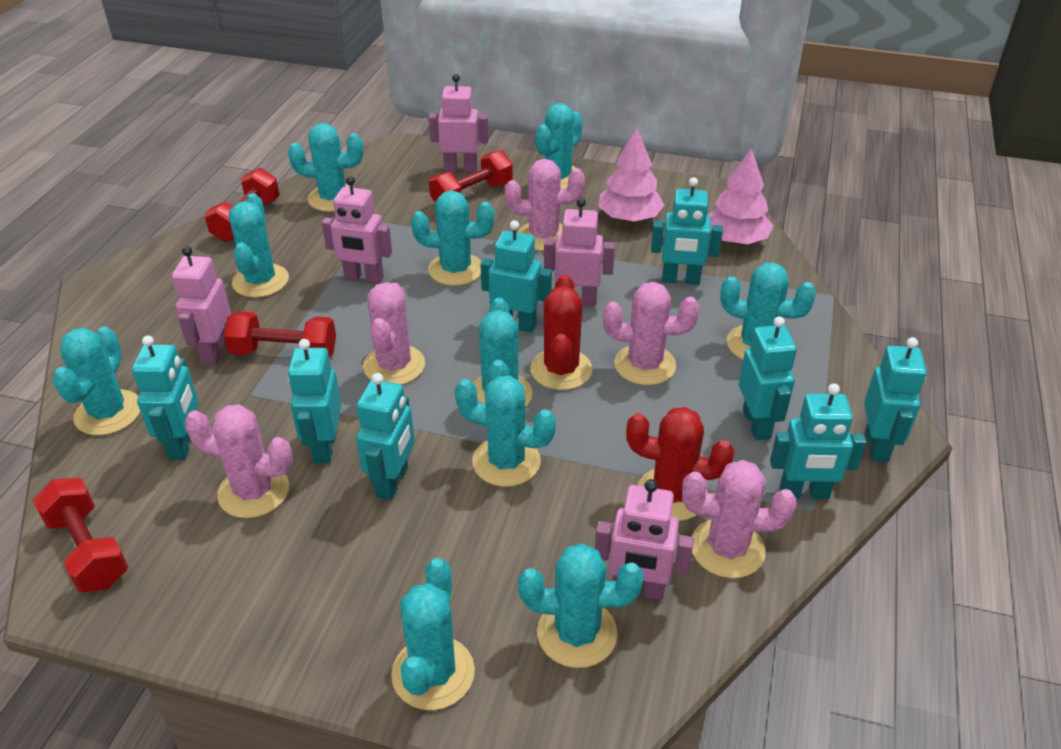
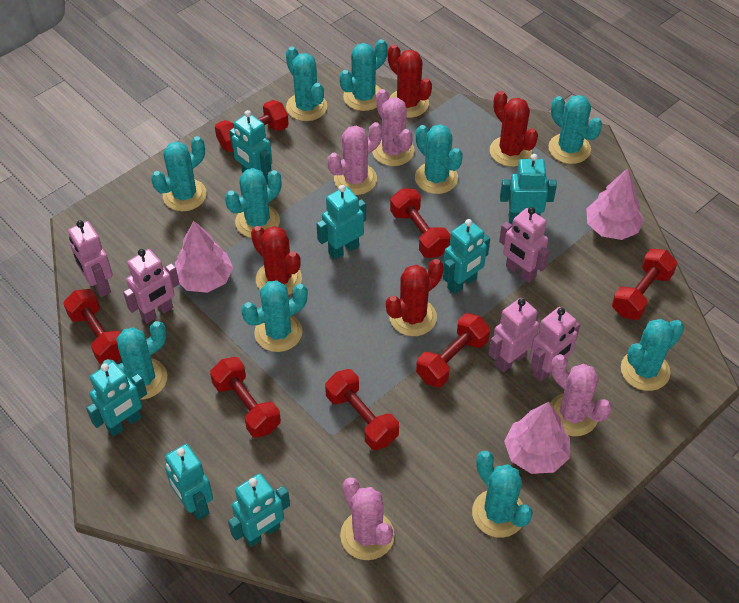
pink cactus: [185,404,293,518] [363,282,425,385] [505,159,585,251] [603,282,699,385] [682,460,797,578] = 5 -> [328,122,382,195] [340,477,395,560] [372,89,415,166] [550,354,612,436] = 4
pink tree: [598,128,664,222] [708,148,773,244] = 2 -> [175,221,233,293] [504,402,570,474] [586,168,644,240] = 3
red cactus: [530,275,593,390] [626,407,734,521] = 2 -> [251,226,302,295] [386,259,444,336] [388,44,432,118] [490,91,538,167] = 4
red dumbbell: [33,478,128,592] [205,168,280,242] [224,311,336,357] [429,150,513,202] = 4 -> [63,289,121,364] [210,357,281,438] [215,100,289,152] [325,369,399,450] [390,188,451,258] [416,313,490,387] [612,249,677,320] = 7
turquoise robot: [132,336,199,460] [288,339,341,463] [356,373,415,500] [480,220,552,333] [651,177,723,285] [739,316,797,440] [770,384,867,499] [864,337,927,462] = 8 -> [86,361,147,436] [165,444,213,520] [228,473,290,547] [229,110,272,182] [317,185,366,260] [443,219,490,294] [500,154,557,223] = 7

